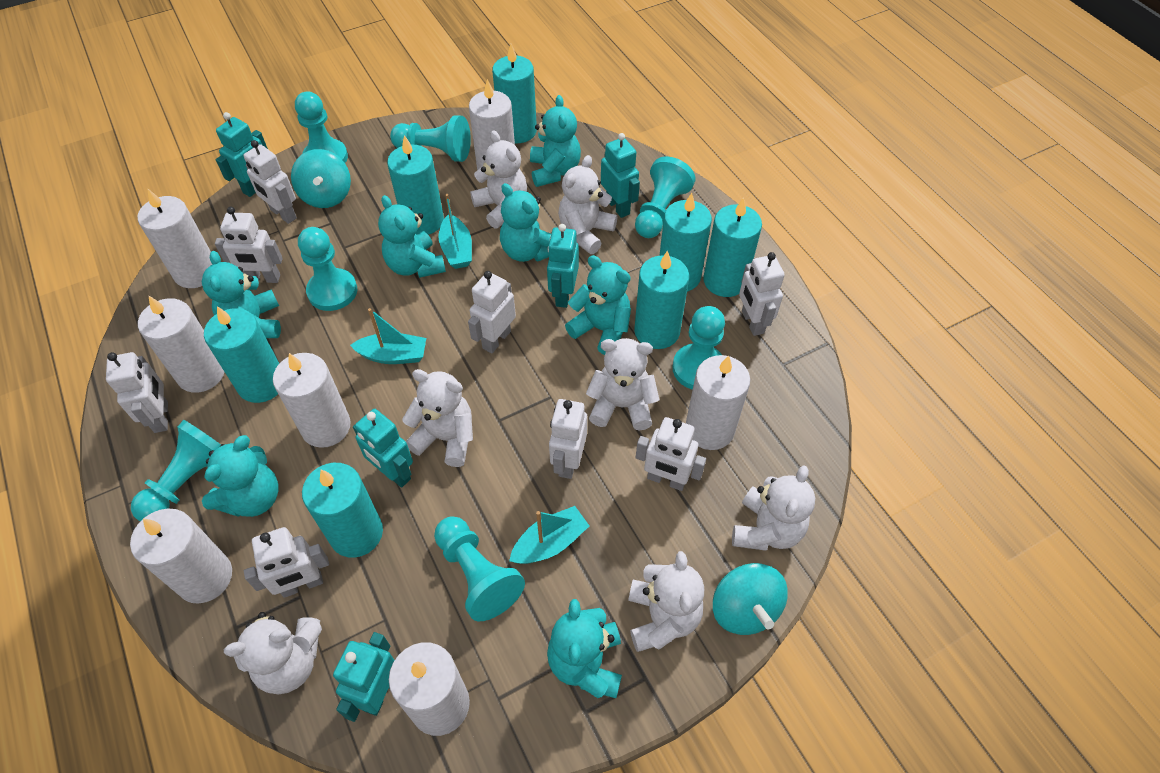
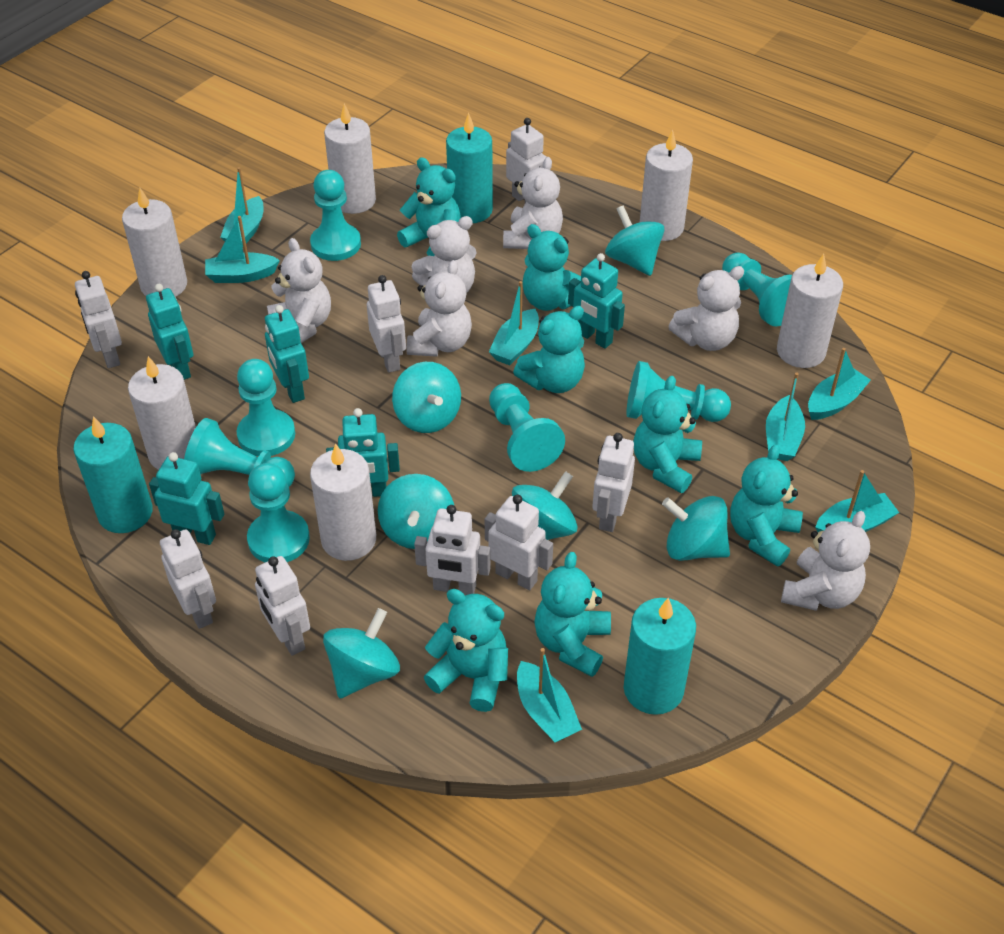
turquoise boat: [350,308,426,364] [438,194,472,269] [509,506,589,564] = 3 -> [205,216,280,283] [220,167,263,248] [489,281,539,365] [517,648,582,743] [766,372,805,461] [808,348,871,420] [815,470,899,532] = 7
turquoise candle: [204,306,279,403] [302,463,383,558] [387,135,444,235] [492,44,537,143] [634,251,689,349] [659,193,712,292] [703,197,762,297] = 7 -> [73,416,153,533] [446,113,493,223] [623,598,696,715] = 3
turquoise spinning top: [291,149,351,208] [713,563,788,635] = 2 -> [323,608,400,699] [378,474,454,549] [392,362,461,433] [512,471,578,540] [605,205,664,276] [662,496,730,561] = 6
white candle: [130,509,232,604] [138,188,212,288] [138,296,224,393] [273,353,351,448] [389,642,470,736] [469,79,515,170] [686,355,750,450] = 7 -> [122,188,187,297] [128,356,196,470] [310,444,376,561] [324,104,376,214] [640,130,693,241] [777,254,843,368] = 6
white teddy bear: [224,612,322,694] [402,369,473,467] [470,130,527,228] [558,155,617,254] [586,338,659,431] [628,551,704,652] [732,465,815,551] = 7 -> [267,238,331,343] [406,260,472,357] [411,216,477,292] [503,157,563,249] [668,266,744,351] [781,511,870,611] = 6

